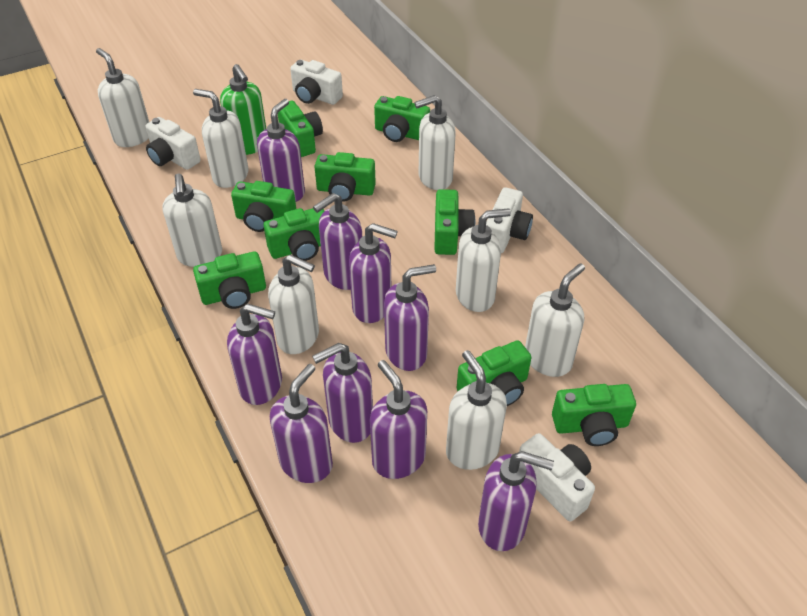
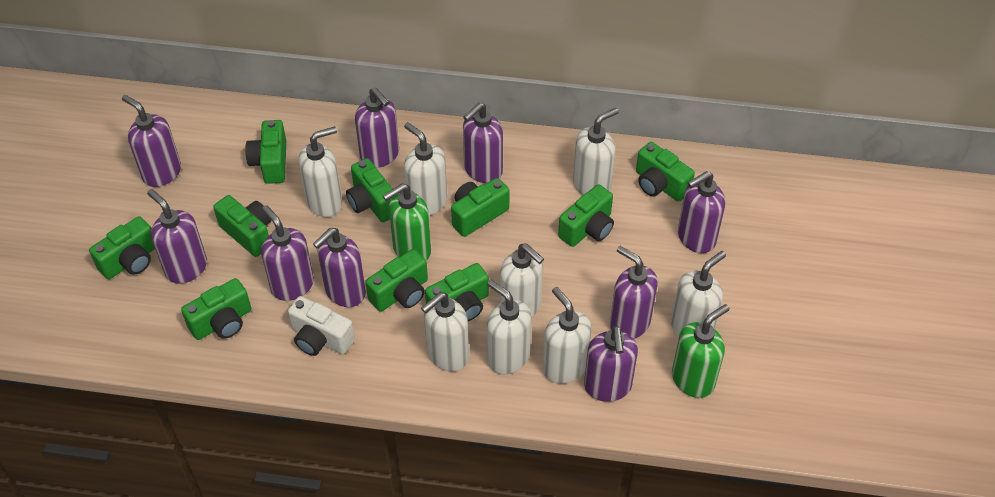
green camera: [193,251,266,309] [231,181,296,232] [264,208,324,261] [278,101,323,157] [314,152,376,202] [374,96,430,142] [434,189,475,255] [457,340,531,406] [552,384,636,446] = 9 -> [89,216,155,279] [181,278,252,340] [213,195,271,257] [245,120,286,184] [346,158,393,222] [365,249,428,312] [425,263,489,321] [451,178,510,237] [558,184,614,247] [636,142,695,202] = 10
green soap dispenser: [220,64,266,155] = 1 -> [383,183,431,261] [672,304,730,398] = 2
white camera: [146,117,201,170] [290,59,343,105] [486,187,533,253] [519,433,595,522] = 4 -> [288,296,355,356] = 1

